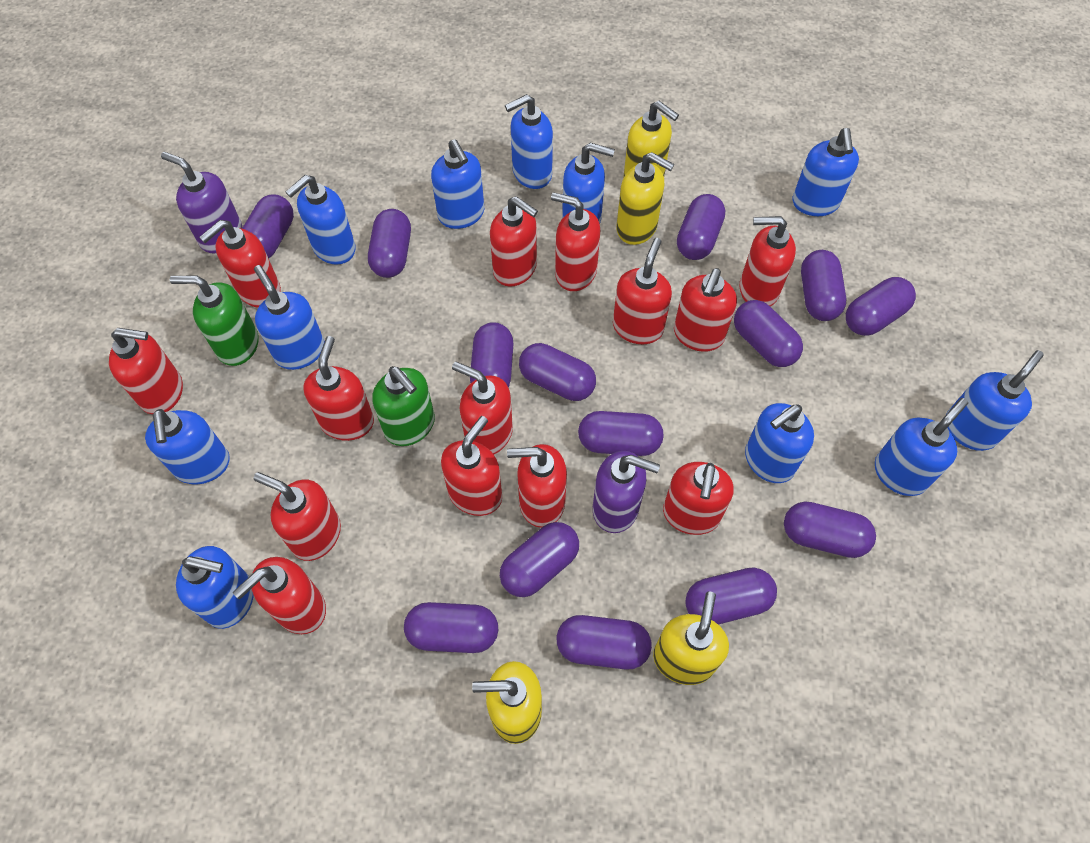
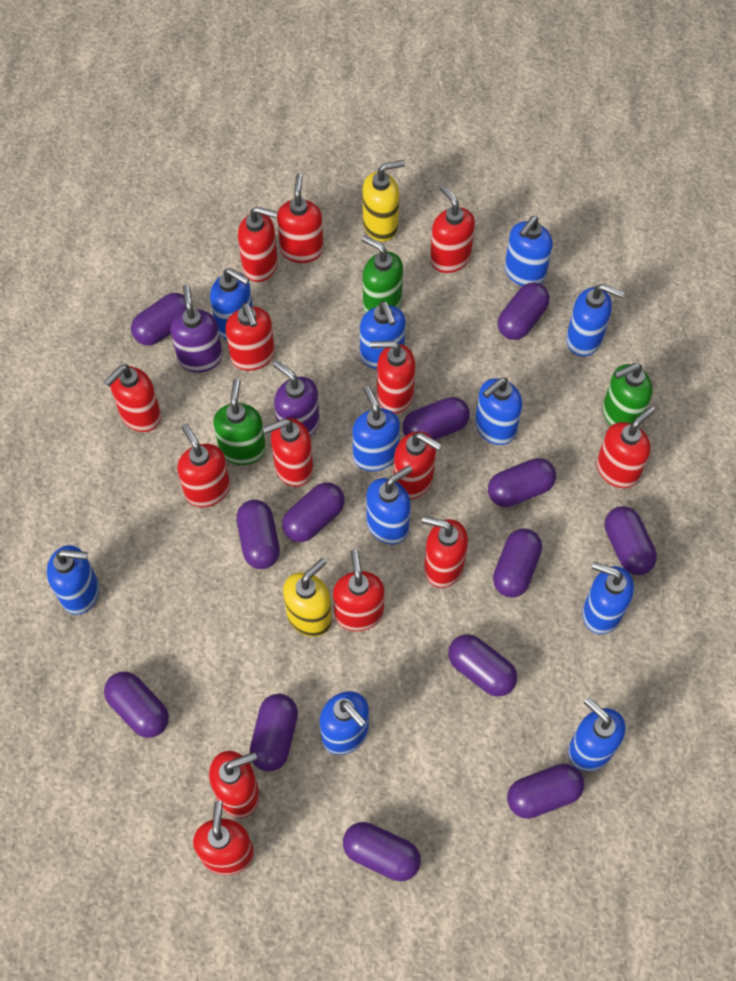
green soap dispenser: [170,276,259,366] [372,366,435,446] = 2 -> [213,379,266,465] [362,235,403,313] [603,363,653,427] = 3
purple capsule: [242,194,294,258] [368,209,411,278] [404,602,498,653] [470,322,514,388] [500,522,579,597] [519,343,596,401] [556,615,652,670] [578,411,663,456] [677,194,725,260] [685,568,777,625] [734,300,803,367] [784,501,876,558] [801,250,846,321] [846,277,916,336] = 14 -> [104,672,169,738] [131,293,186,346] [236,500,280,569] [249,694,298,772] [282,482,345,542] [343,822,421,881] [402,397,470,440] [448,634,517,697] [488,458,556,507] [493,528,542,598] [498,283,550,340] [507,764,584,819] [605,506,657,575] = 13
yellow soap dispenser: [472,661,542,744] [616,152,674,245] [623,101,679,178] [653,591,729,685] = 4 -> [283,558,332,637] [363,160,405,241] = 2

